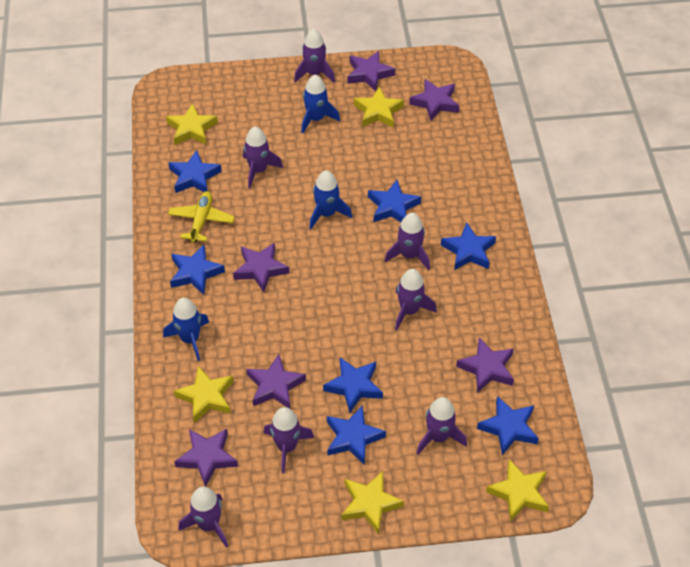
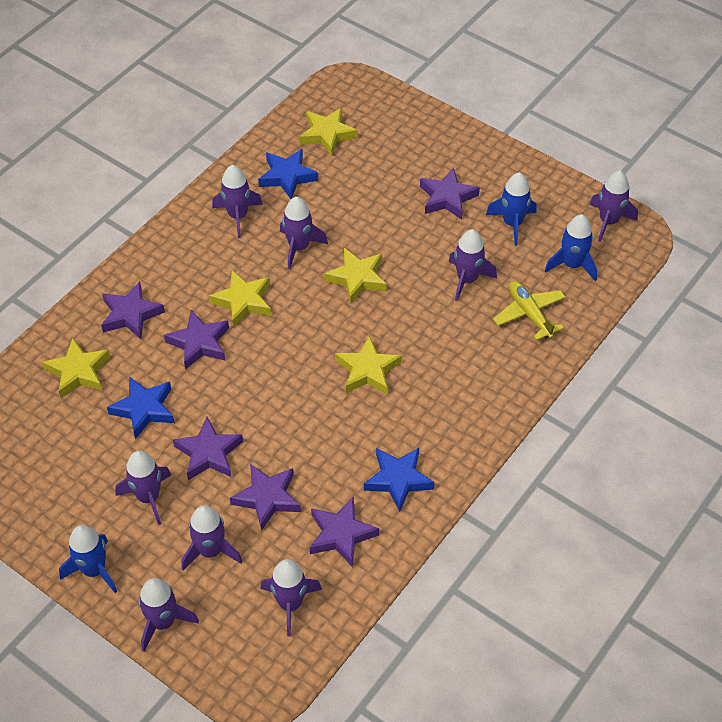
blue star: [169,150,222,193] [170,245,225,295] [323,357,383,413] [327,406,386,465] [368,180,421,222] [441,222,496,270] [477,396,539,455] = 7 -> [107,376,175,439] [258,149,318,199] [364,448,435,512] = 3
purple rocket: [179,487,228,547] [243,127,283,188] [264,407,314,473] [294,29,335,82] [384,213,430,270] [395,269,437,330] [417,397,467,454] = 7 -> [115,451,171,525] [138,578,199,652] [182,505,242,571] [212,165,263,238] [260,559,322,637] [280,197,328,269] [448,229,497,301] [589,170,638,242] = 8

